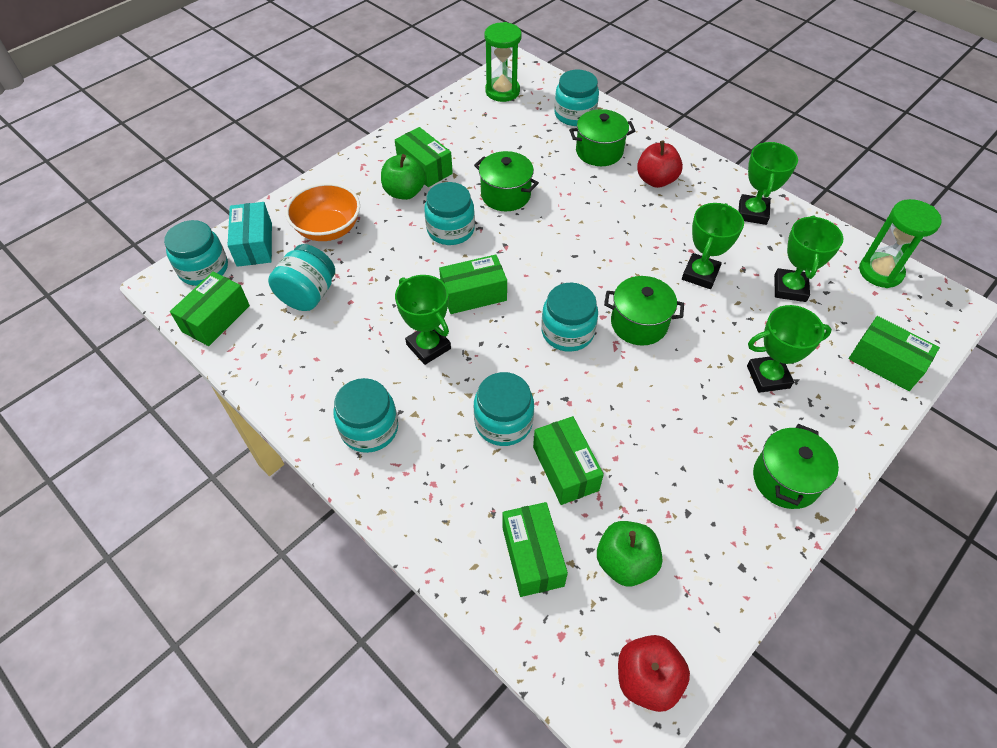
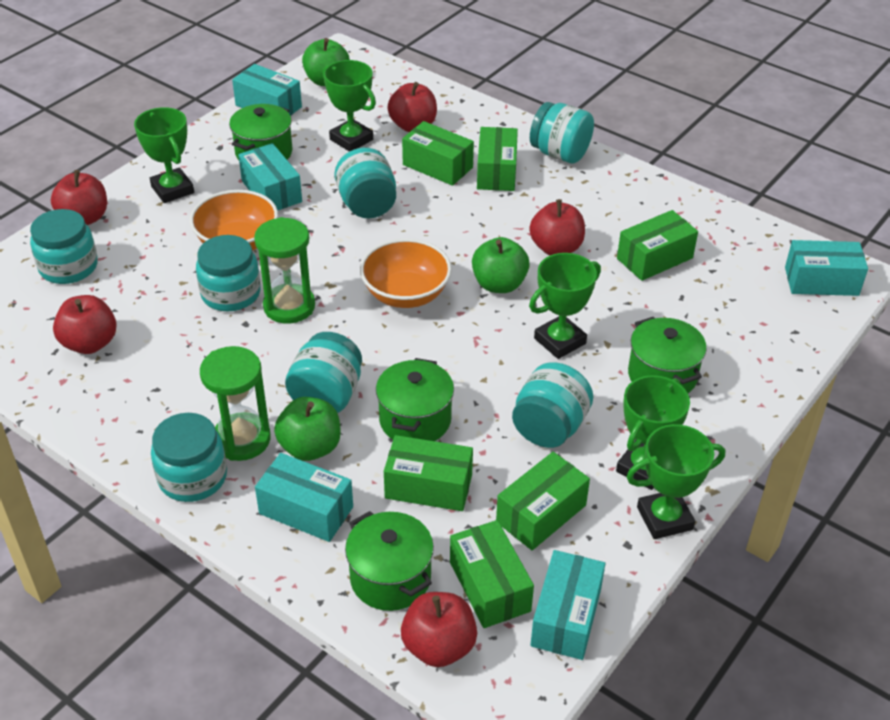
green apple: [381,154,426,200] [597,521,662,586] = 2 -> [274,397,341,461] [302,38,350,86] [472,237,530,293] = 3
orange bowl: [285,183,360,241] = 1 -> [190,190,278,251] [360,239,452,308] = 2
red apple: [618,635,690,712] [637,141,683,188] = 2 -> [51,170,107,225] [53,295,117,354] [387,82,437,132] [401,592,477,667] [529,199,585,255] = 5
turquoise box: [228,202,272,267] = 1 -> [232,64,302,116] [238,143,302,210] [255,453,353,542] [530,550,605,660] [785,240,868,296] = 5

